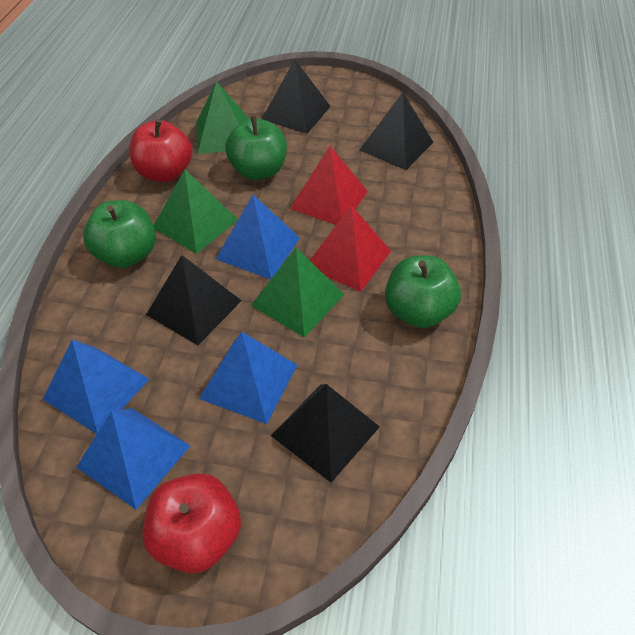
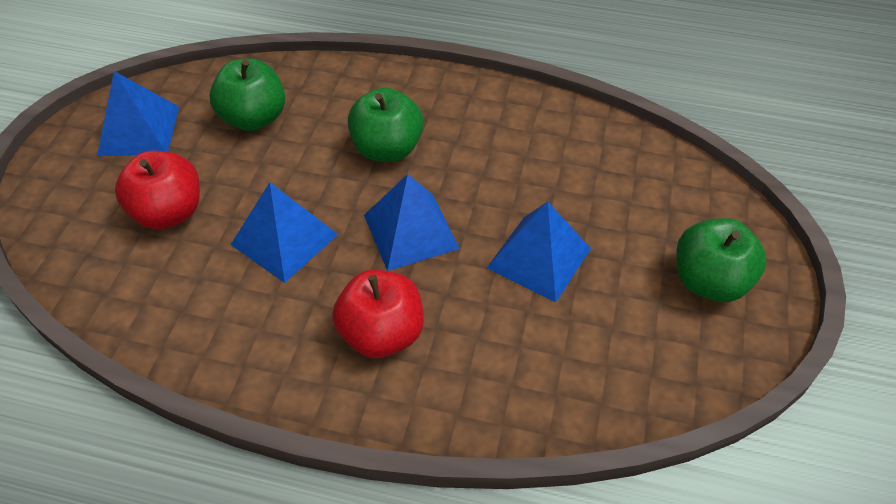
black pyramid: [146,255,242,345] [262,60,331,134] [271,384,380,482] [360,92,433,170] = 4 -> none = 0
green pyramid: [153,169,238,254] [196,81,249,154] [251,247,344,338] = 3 -> none = 0
red pyramid: [290,146,368,225] [310,205,391,292] = 2 -> none = 0

